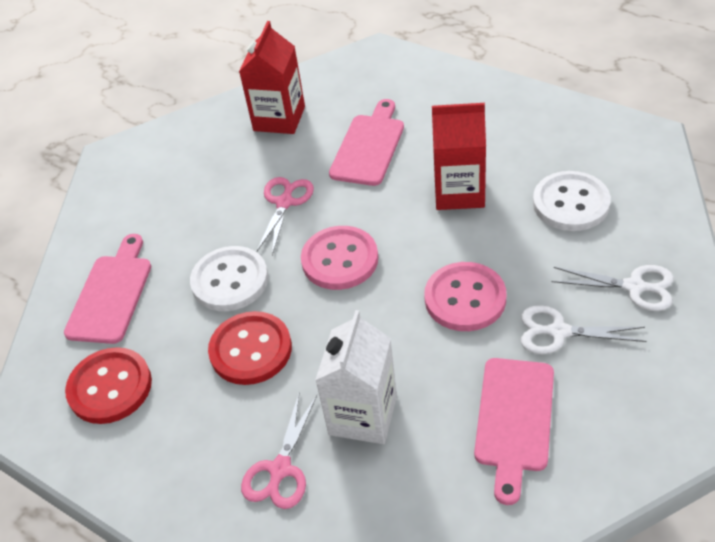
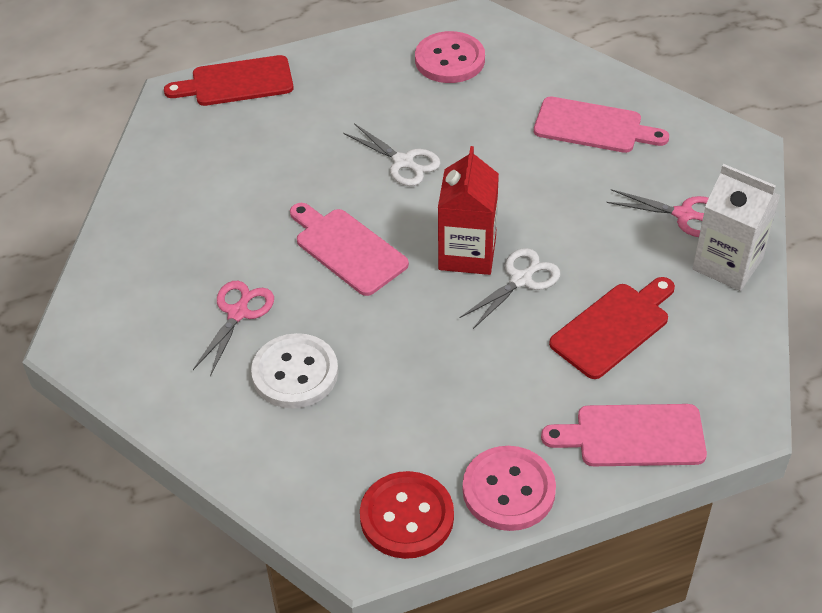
red button: [65,347,152,424] [208,311,292,385] = 2 -> [360,471,454,559] = 1
red carton: [239,21,305,134] [432,103,486,210] = 2 -> [438,146,499,275] = 1
red cutting board: none = 0 -> [164,55,294,106] [549,277,675,379] = 2
white button: [190,246,268,311] [533,171,611,231] = 2 -> [251,333,338,408] = 1

